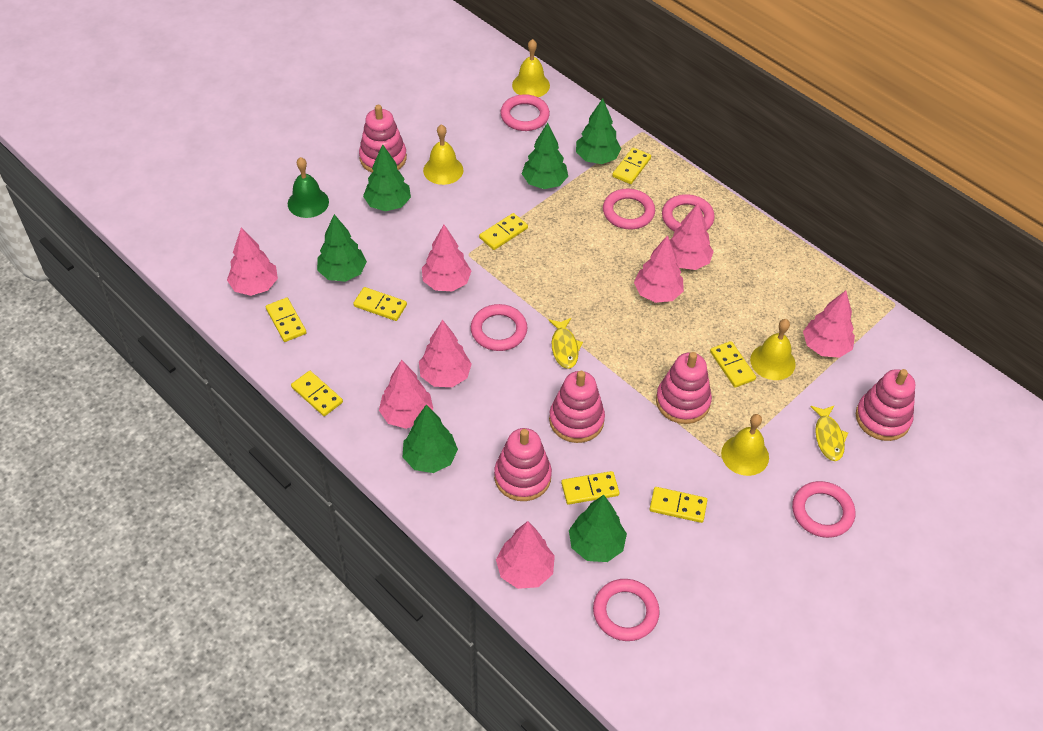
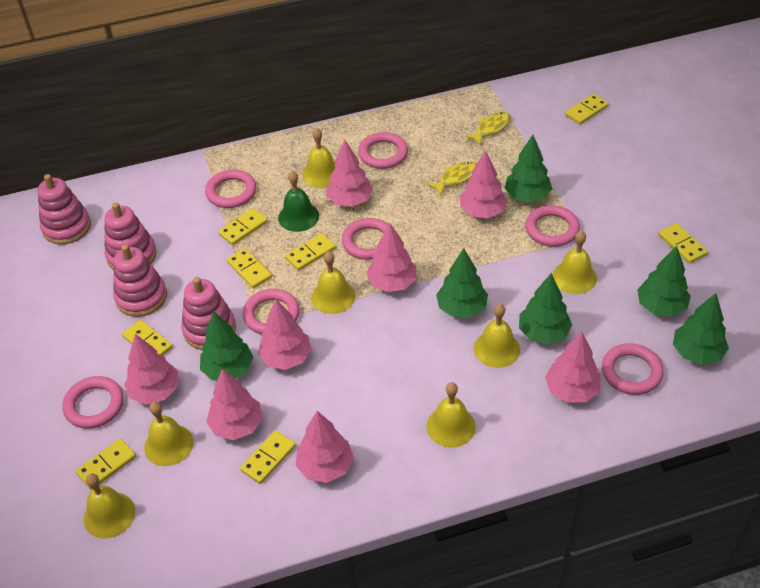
pink ring: [471,304,527,351] [500,94,550,131] [593,579,660,641] [603,189,655,229] [662,194,715,232] [792,481,855,538] = 6 -> [62,376,124,429] [205,170,256,208] [243,289,300,334] [342,218,389,260] [358,132,408,169] [525,205,580,247] [602,343,663,395] = 7
pink stacking toy: [359,105,407,173] [494,428,552,501] [549,371,605,443] [656,352,712,424] [856,369,915,441] = 5 -> [38,174,91,244] [104,202,157,269] [113,244,167,317] [181,277,236,350] = 4
yellow bell: [423,124,463,185] [512,39,550,97] [721,414,769,476] [750,319,796,380] = 4 -> [84,473,135,539] [144,402,193,466] [302,128,336,188] [312,251,356,314] [426,383,476,448] [474,304,520,368] [553,231,597,294] = 7

